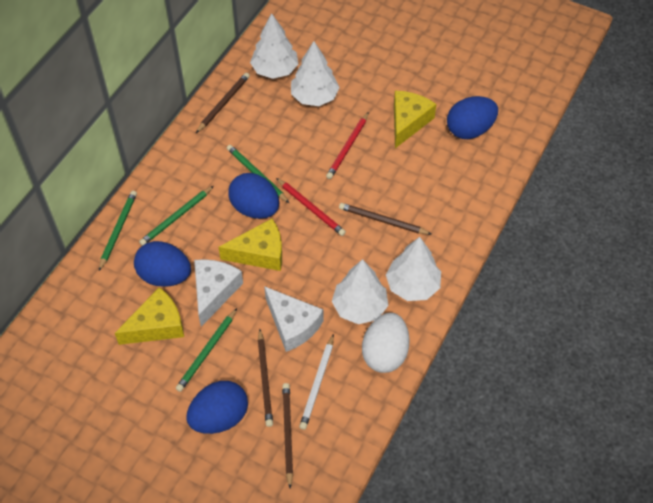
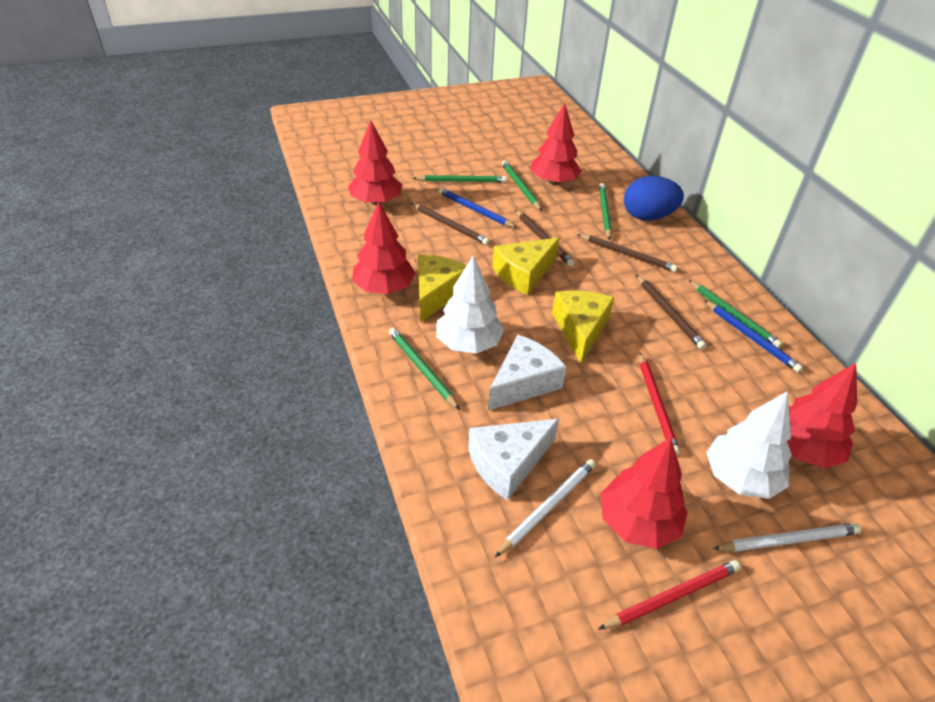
blue egg: [134,241,191,287] [187,381,248,434] [228,173,279,219] [447,96,498,139] = 4 -> [624,176,684,221] = 1
blue pencil: none = 0 -> [438,188,517,228] [704,300,803,373] = 2
green pencil: [99,191,137,271] [139,186,214,246] [176,308,237,392] [227,145,289,203] = 4 -> [389,328,460,410] [413,175,507,183] [502,160,542,211] [599,183,612,240] [688,280,782,348] = 5
red tree: none = 0 -> [348,120,402,205] [352,201,416,294] [531,103,582,185] [600,437,688,549] [787,363,857,468] = 5
white egg: [362,313,410,373] = 1 -> none = 0
white pencil: [299,334,334,430] = 1 -> [495,459,596,557] [713,523,861,552] = 2
white tree: [250,13,298,79] [291,41,340,106] [332,259,389,324] [386,237,441,301] = 4 -> [436,256,504,354] [706,392,792,499] = 2

